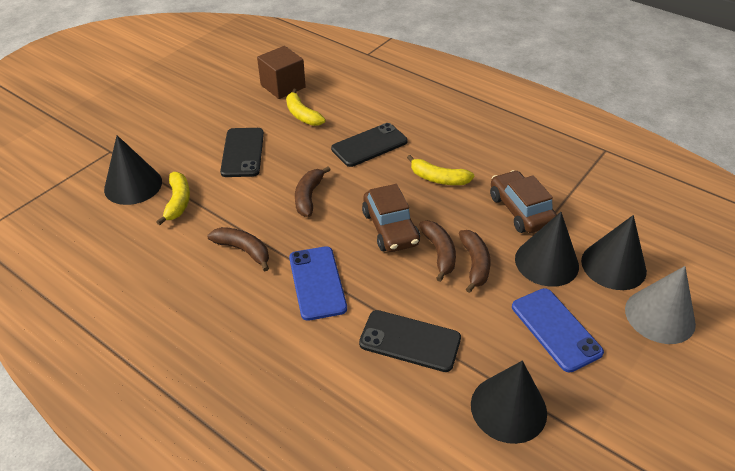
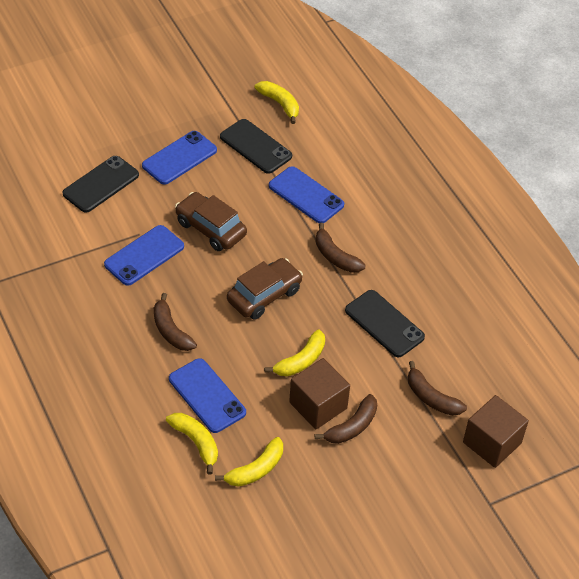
black cone: [104,135,162,205] [471,361,547,444] [515,212,579,287] [581,215,647,290] = 4 -> none = 0
blue phone: [289,246,347,321] [512,288,604,372] = 2 -> [104,225,184,286] [142,131,217,185] [169,358,246,433] [269,166,344,223] = 4
brown cube: [257,46,306,99] = 1 -> [289,358,350,429] [463,395,529,468] = 2
grey cone: [625,266,696,344] = 1 -> none = 0
yellow banana: [156,172,190,225] [286,89,326,126] [407,155,474,185] = 3 -> [166,413,218,474] [215,437,283,487] [254,81,299,124] [264,330,325,376] = 4

